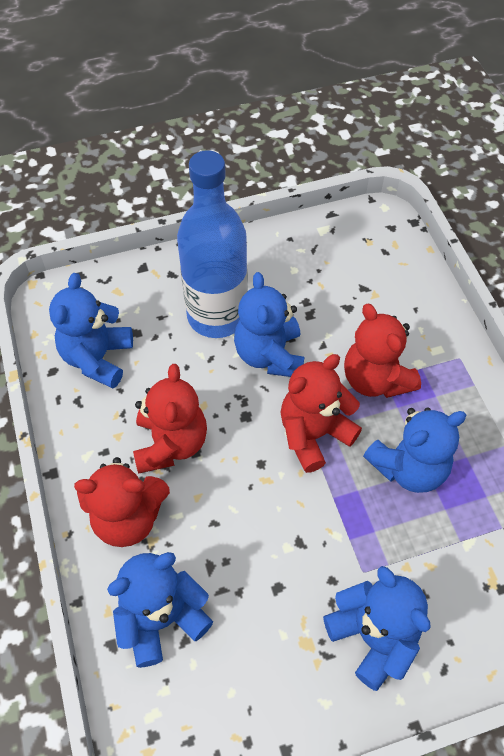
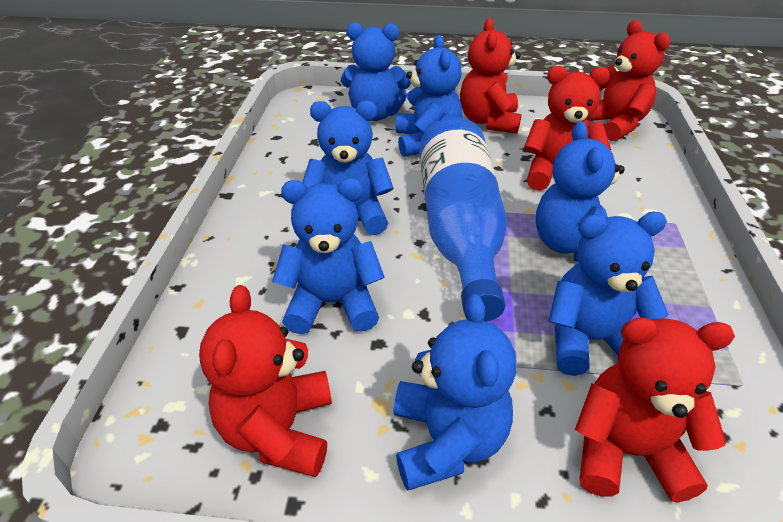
blue teddy bear: [49,273,133,388] [107,552,213,668] [234,272,304,377] [323,566,431,691] [363,407,466,493] = 5 -> [272,178,385,334] [302,100,394,235] [341,23,411,121] [393,294,516,491] [395,35,462,157] [536,121,625,262] [549,212,669,376] = 7
red teddy bear: [74,457,170,547] [133,364,207,474] [280,354,362,473] [344,304,421,398] = 4 -> [199,285,332,477] [460,18,521,134] [524,65,611,191] [575,317,735,503] [588,20,670,141] = 5

